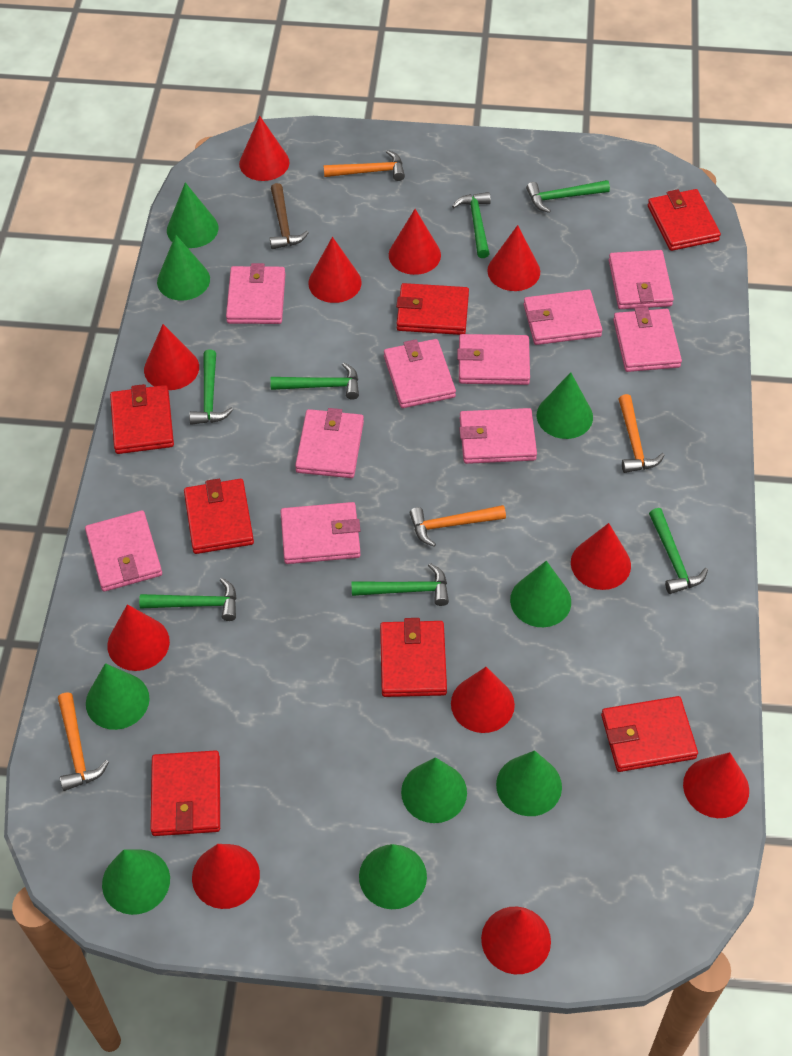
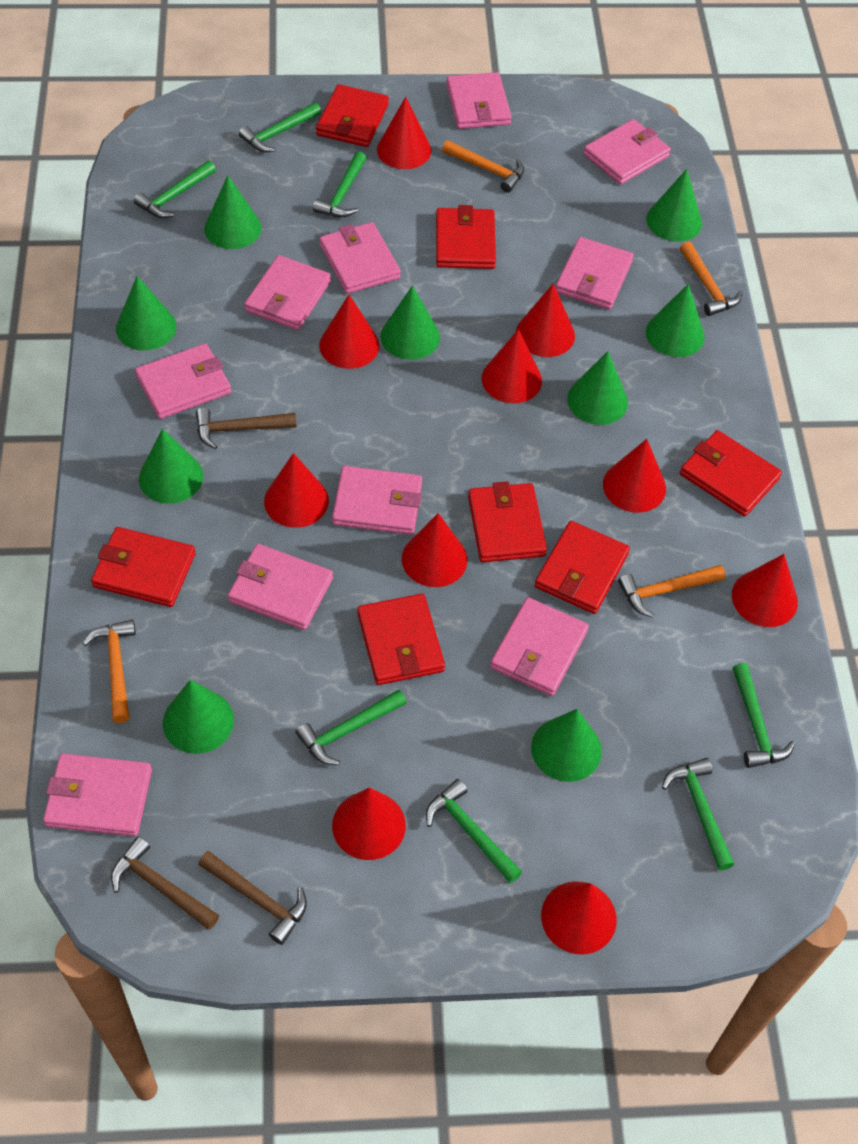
brown hammer: [270,183,309,249] = 1 -> [111,836,219,930] [196,407,297,449] [198,851,307,945] = 3
red cone: [107,604,170,671] [144,324,199,390] [192,844,260,909] [239,116,289,181] [308,237,362,303] [389,209,441,275] [451,667,515,733] [481,907,551,974] [487,225,540,291] [571,523,631,590] [683,752,749,818] = 11 -> [264,453,329,528] [319,295,380,369] [332,787,406,860] [377,97,431,169] [402,513,467,587] [482,329,542,403] [516,284,575,357] [541,881,617,955] [603,439,666,513] [732,554,798,627] = 10

